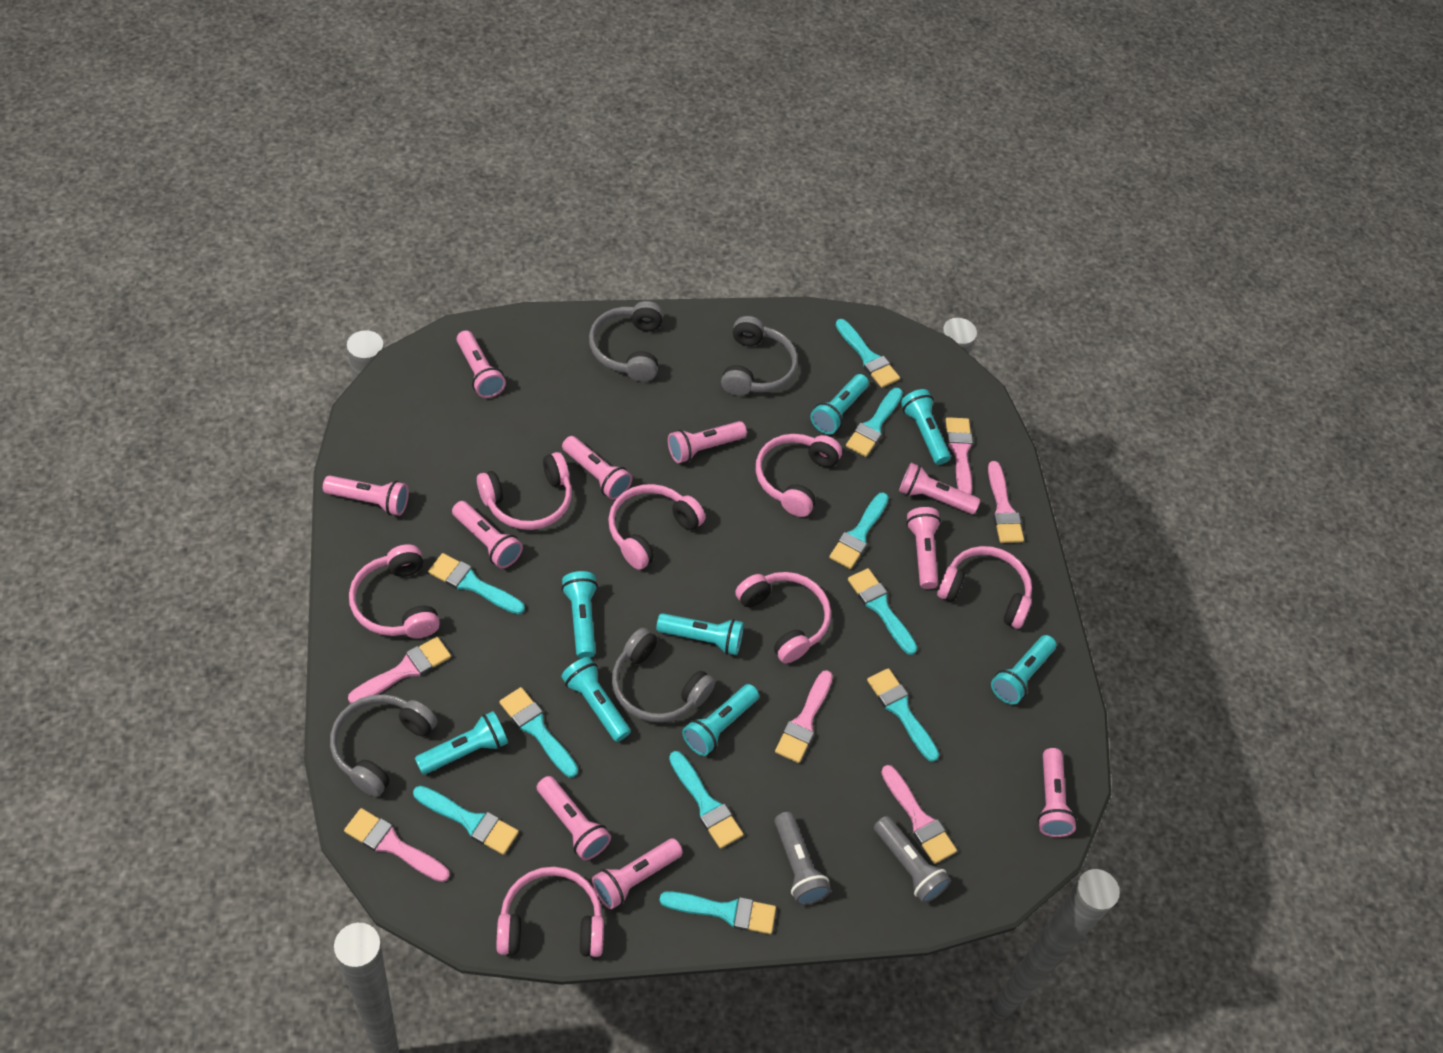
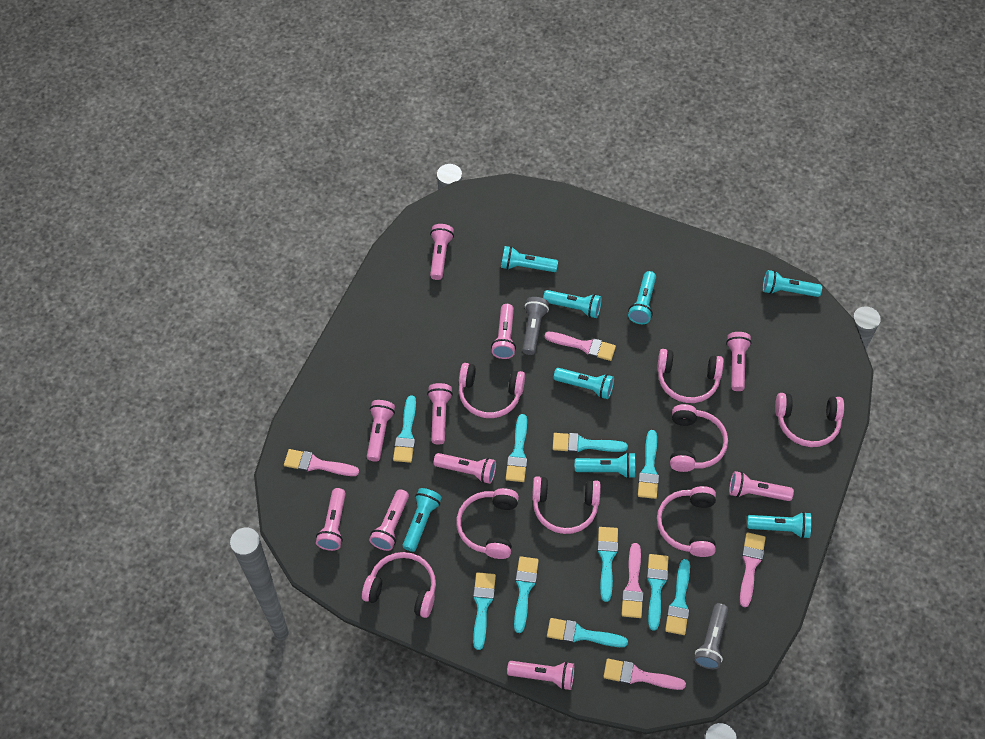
grey headphones: [330,694,437,797] [589,301,663,382] [612,628,715,722] [721,316,798,396] = 4 -> none = 0
pink brush: [344,808,450,882] [348,637,451,703] [775,670,833,763] [881,765,957,864] [946,417,973,494] [988,461,1024,543] = 6 -> [284,449,359,476] [544,332,616,361] [603,659,686,690] [622,543,643,618] [740,532,766,607] = 5
pink headphones: [349,544,440,638] [477,452,572,530] [496,867,604,957] [608,484,705,570] [735,572,831,663] [756,434,842,517] [937,546,1032,629] = 7 -> [362,552,436,618] [456,488,519,559] [459,363,525,418] [532,476,601,534] [657,349,724,403] [657,486,716,557] [670,404,728,472] [775,393,844,447] = 8

